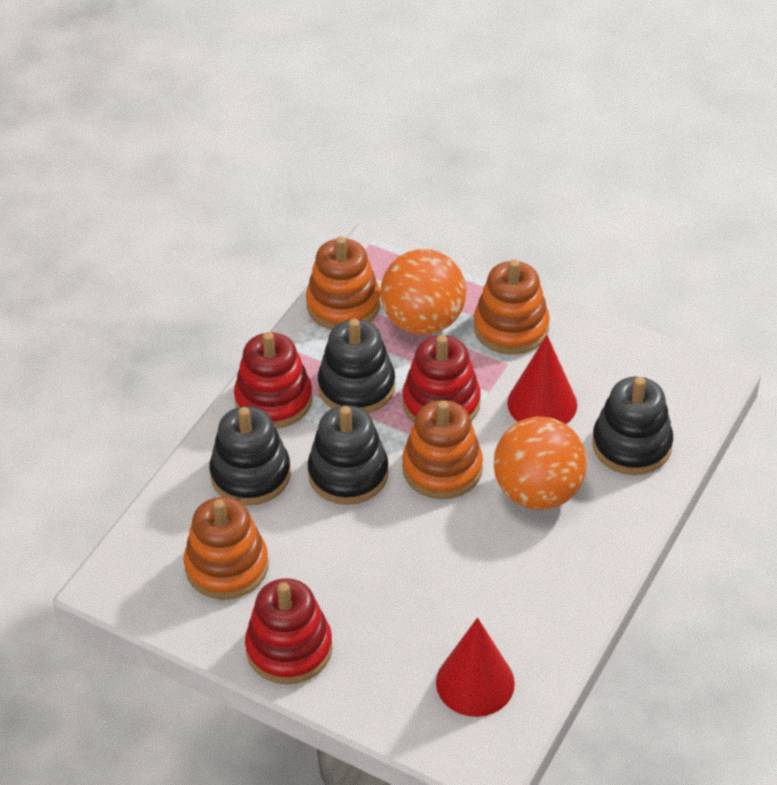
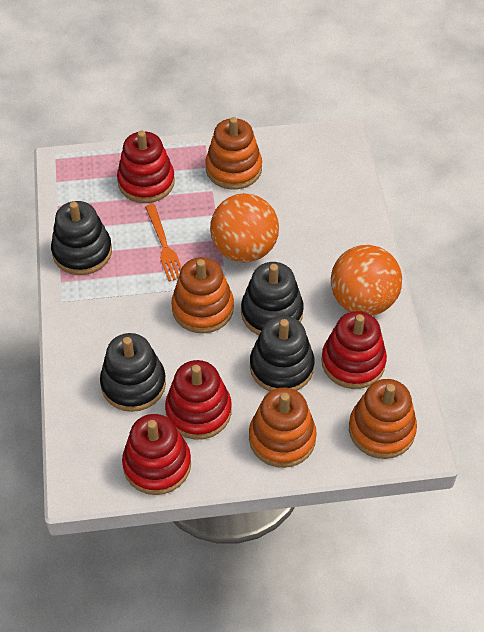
orange fork: none = 0 -> [145,204,182,282] = 1
red cone: [436,618,515,717] [507,335,577,424] = 2 -> none = 0
red stacking toy: [234,332,313,429] [245,578,333,684] [402,335,481,423] = 3 -> [117,130,175,203] [122,414,191,495] [165,360,232,440] [321,311,387,389] = 4

